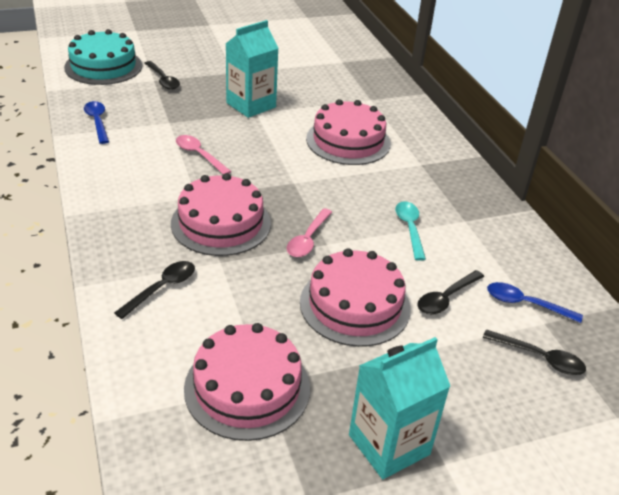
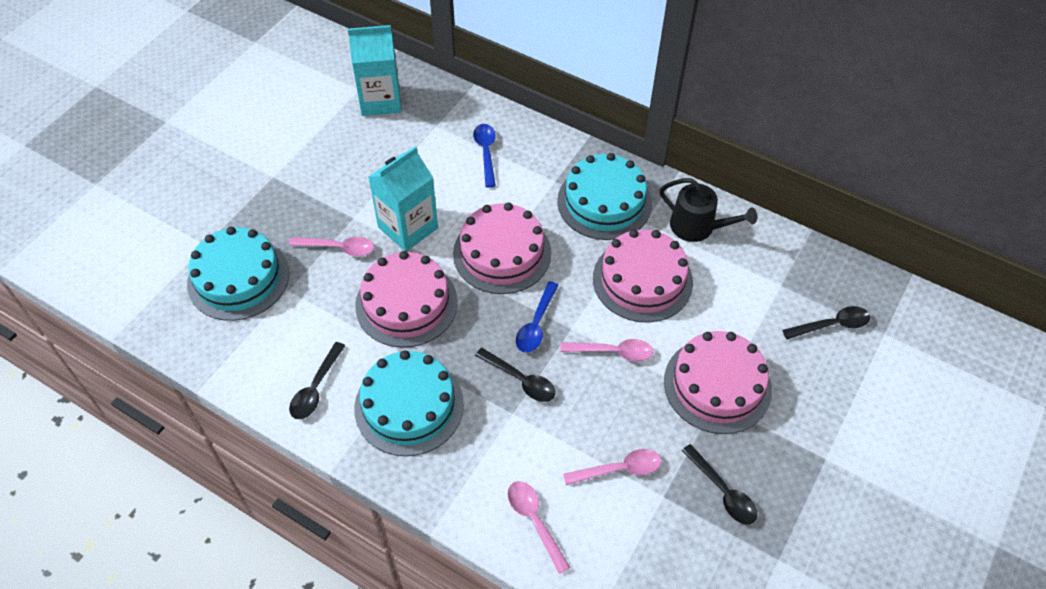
black watering can: none = 0 -> [660,178,757,242] = 1
pink spoon: [176,135,232,174] [287,208,332,257] = 2 -> [289,237,374,256] [508,481,571,574] [560,339,653,361] [563,449,661,485] = 4
turquoise cake: [64,29,142,85] = 1 -> [187,227,289,321] [354,350,464,456] [557,153,652,240] = 3
turquoise spoon: [395,201,426,261] = 1 -> none = 0

